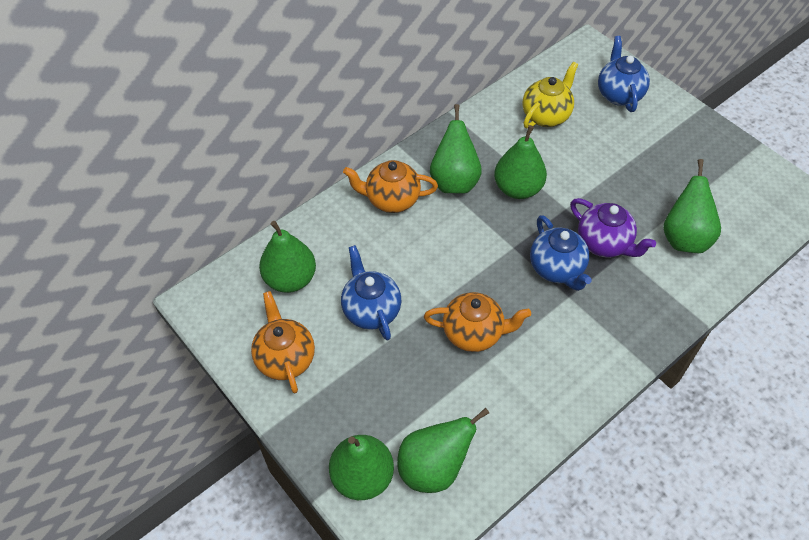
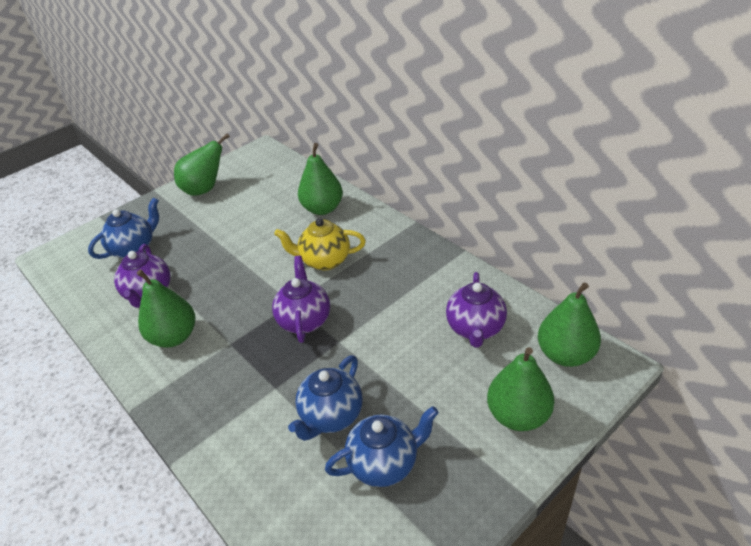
green pear: [259,221,316,293] [329,435,394,500] [397,407,489,493] [430,104,482,194] [494,125,547,199] [663,159,721,253] = 6 -> [137,270,195,347] [174,133,230,196] [298,143,343,215] [487,347,554,431] [538,283,601,367] = 5
orange teapot: [251,291,315,393] [343,160,438,213] [424,292,531,352] = 3 -> none = 0
purple teapot: [570,198,656,257] = 1 -> [114,244,171,308] [272,256,330,343] [446,272,507,348] = 3

